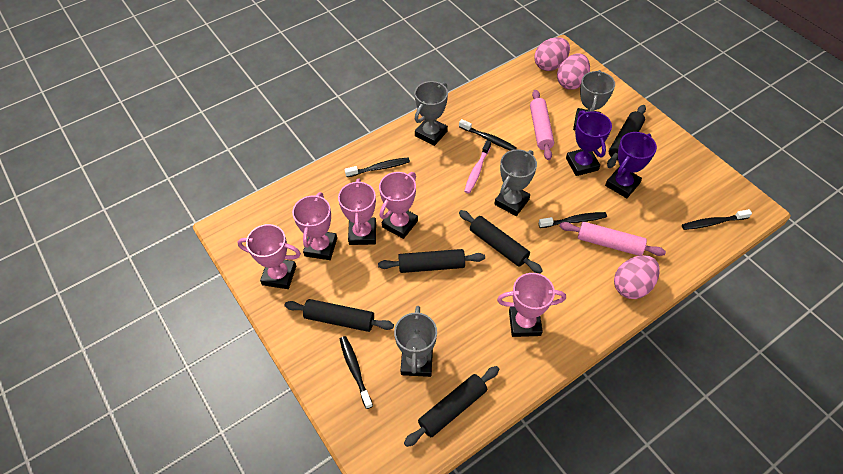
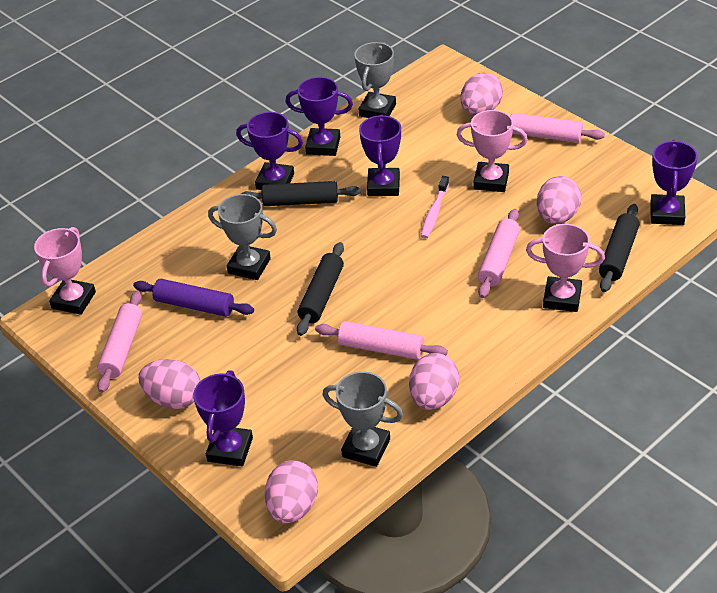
black rolling pin: [285,299,394,332] [378,249,485,273] [404,366,499,447] [459,210,543,273] [607,105,646,168] = 5 -> [241,181,361,206] [297,242,344,336] [599,204,640,292] = 3
black toothbrush: [340,336,373,409] [345,158,410,177] [459,119,517,151] [539,212,607,228] [682,209,752,230] = 5 -> none = 0
grey trophy: [394,306,437,377] [415,81,448,146] [495,149,537,216] [573,70,615,130] = 4 -> [208,194,277,280] [323,371,403,467] [354,42,396,118] = 3
pink egg: [535,37,570,71] [557,53,590,90] [614,255,660,299] = 3 -> [138,359,201,409] [264,461,318,524] [409,353,459,410] [460,73,503,115] [537,176,581,224] = 5
pink rolling pin: [530,90,554,160] [559,222,666,256] = 2 -> [97,291,142,393] [315,321,448,360] [478,209,520,298] [511,113,605,143] = 4
pink trophy: [237,224,301,289] [292,192,337,260] [338,179,376,245] [379,172,418,239] [497,273,566,337] = 5 -> [34,227,96,315] [457,110,528,192] [526,224,605,312] = 3
purple rolling pin: none = 0 -> [133,279,254,317] = 1
purple trophy: [566,110,612,176] [605,132,657,198] = 2 -> [193,370,253,466] [236,112,303,190] [286,77,353,156] [359,114,401,196] [650,140,698,225] = 5

